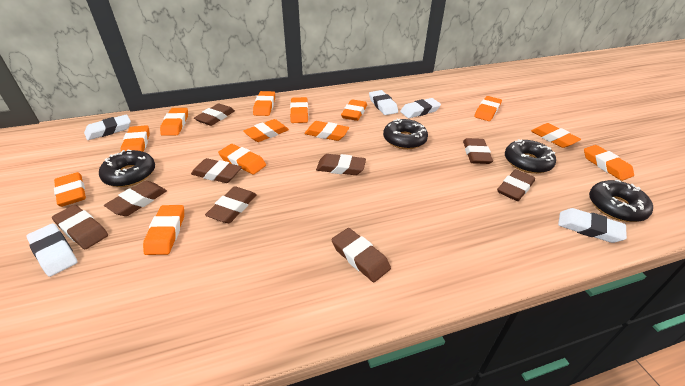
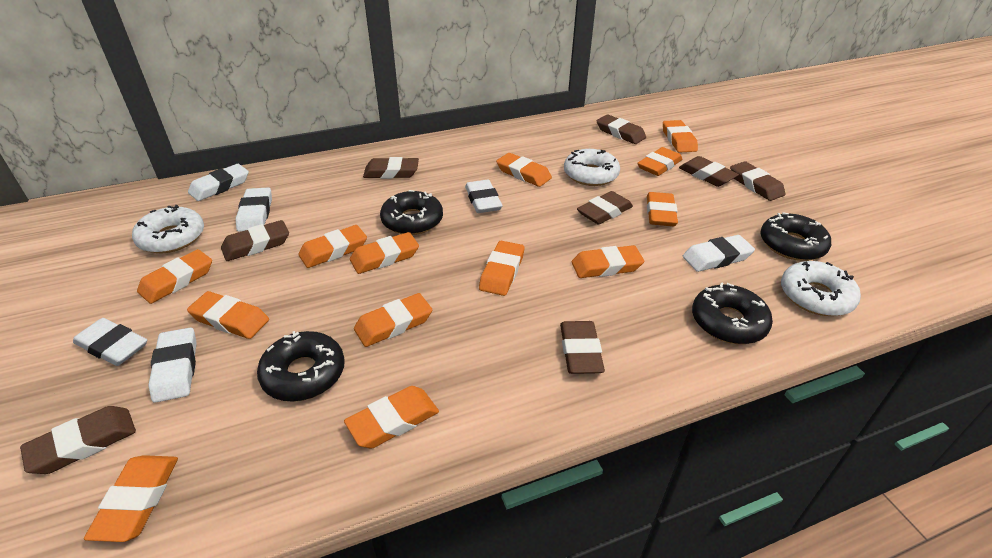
brown eraser: [52,205,108,249] [104,181,167,216] [191,158,242,183] [194,103,235,126] [205,186,257,223] [316,154,366,175] [331,228,391,282] [463,138,493,164] [497,169,535,201] = 9 -> [20,406,136,474] [221,220,289,261] [363,157,419,179] [560,321,605,374] [577,191,633,225] [597,114,646,144] [679,156,739,187] [730,161,786,201] = 8
white donut: none = 0 -> [132,205,204,253] [564,149,620,186] [781,261,861,316] = 3
white eraser: [26,223,77,277] [84,115,131,140] [369,90,398,115] [400,98,441,118] [558,208,627,243] = 5 -> [73,318,147,366] [149,327,197,403] [188,164,249,201] [235,187,272,232] [465,180,502,213] [683,235,755,272] = 6

